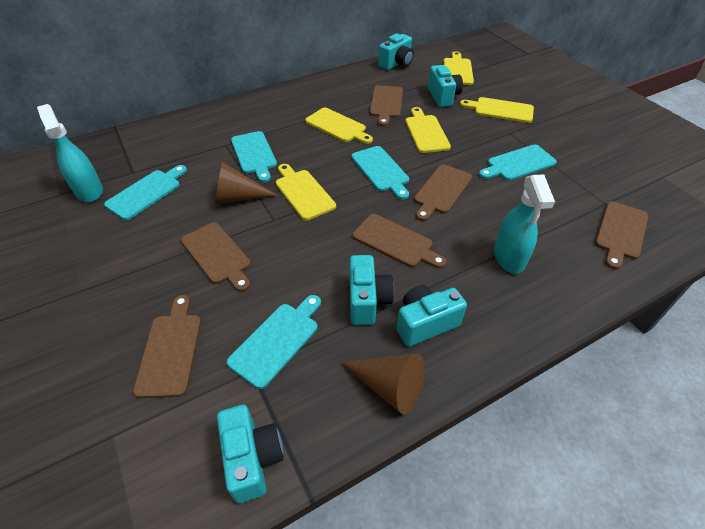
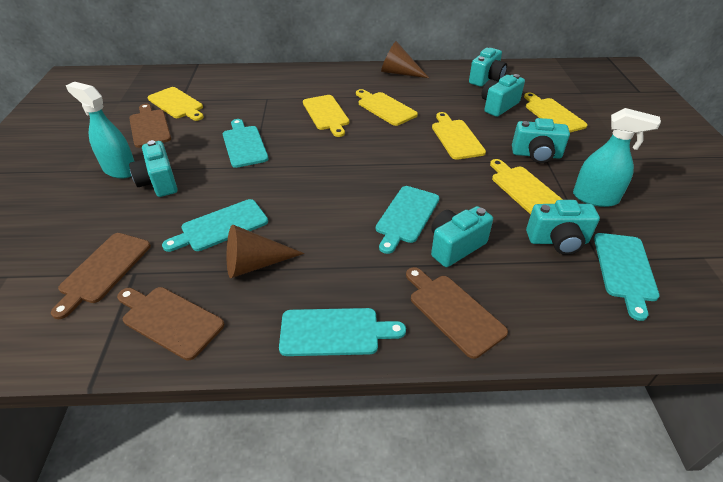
brown cutting board: [133,295,201,398] [181,222,251,292] [353,214,446,268] [370,85,403,126] [414,164,472,221] [595,201,649,269] = 6 -> [51,233,151,319] [117,287,224,360] [129,104,171,148] [406,267,508,359] = 4
turquoise camera: [217,405,284,503] [350,255,394,325] [378,34,414,70] [397,285,467,347] [428,65,463,107] = 5 -> [129,140,178,197] [431,206,493,267] [469,48,507,87] [481,74,525,117] [512,118,570,163] [526,200,600,255] = 6
yellow cutting board: [276,164,336,220] [305,108,373,144] [405,107,451,153] [443,52,474,85] [460,97,534,123] = 5 -> [148,87,204,121] [303,95,349,137] [356,89,418,126] [432,112,486,160] [490,159,563,215] [524,93,588,132] = 6

